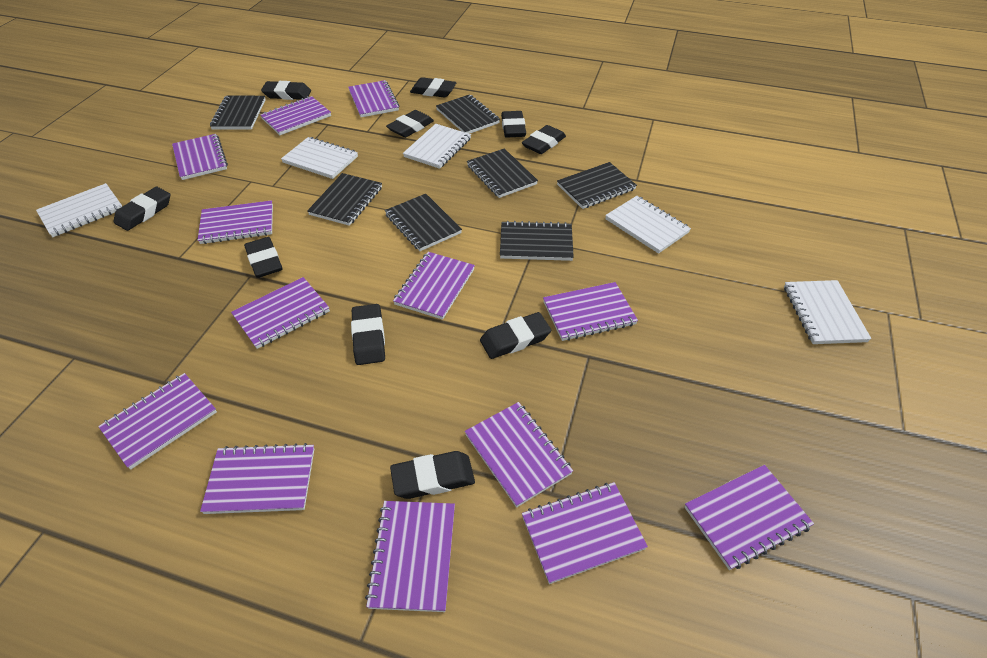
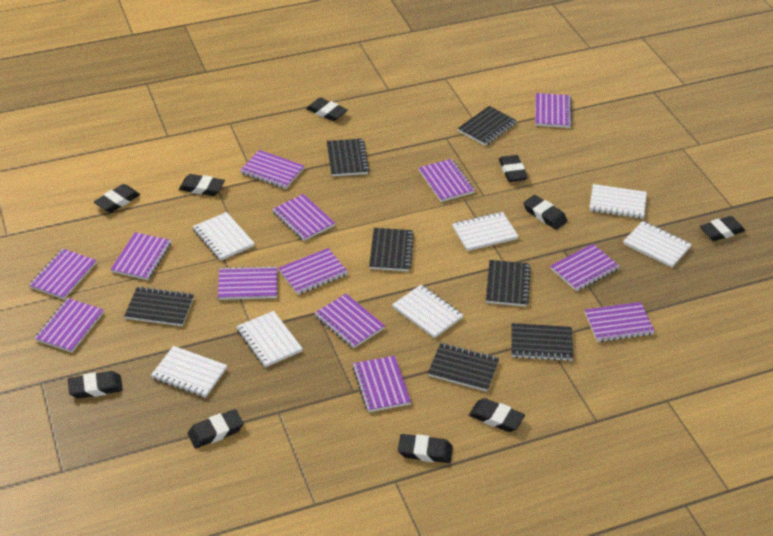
white notebook: [36,183,122,237] [281,137,358,179] [403,124,471,169] [605,196,691,254] [784,280,872,344] = 5 -> [151,346,227,398] [193,212,255,261] [236,311,303,367] [392,285,463,338] [452,212,519,251] [589,184,647,219] [623,221,692,268] = 7

